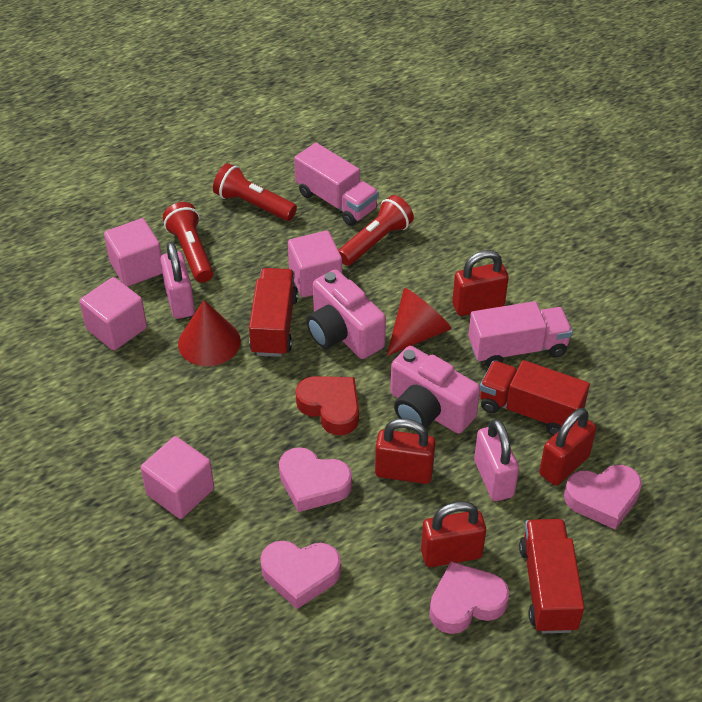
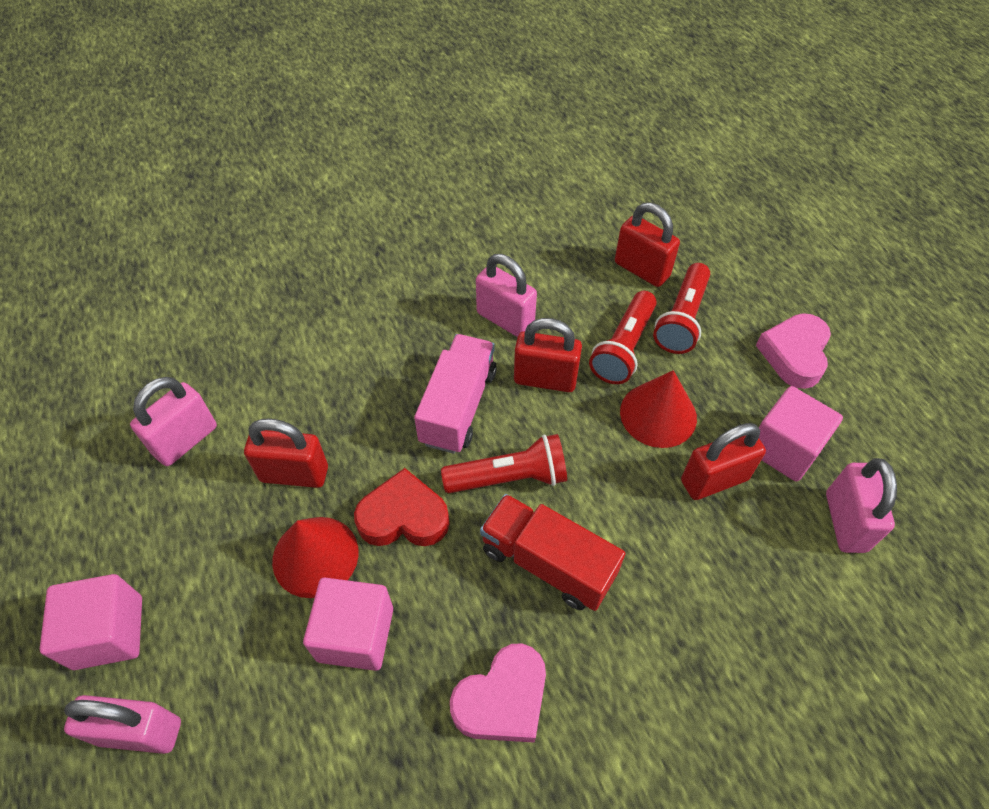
pink camera: [307,269,386,359] [390,346,480,434] = 2 -> none = 0
pink cube: [80,277,147,351] [104,218,163,287] [141,436,214,519] [288,231,342,297] = 4 -> [40,574,142,670] [303,578,393,671] [759,386,843,482] = 3
pink heart: [260,541,341,609] [279,447,352,512] [429,561,509,634] [564,465,642,529] = 4 -> [450,643,546,743] [756,313,831,389] = 2
pink padlock: [160,242,195,319] [474,419,519,501] = 2 -> [64,695,181,754] [130,377,217,466] [476,254,537,337] [826,458,897,553] = 4
pink truck: [294,143,379,226] [468,301,573,368] = 2 -> [414,334,497,454] = 1
red truck: [249,268,298,357] [480,360,590,436] [519,519,584,634] = 3 -> [480,494,626,611] = 1

